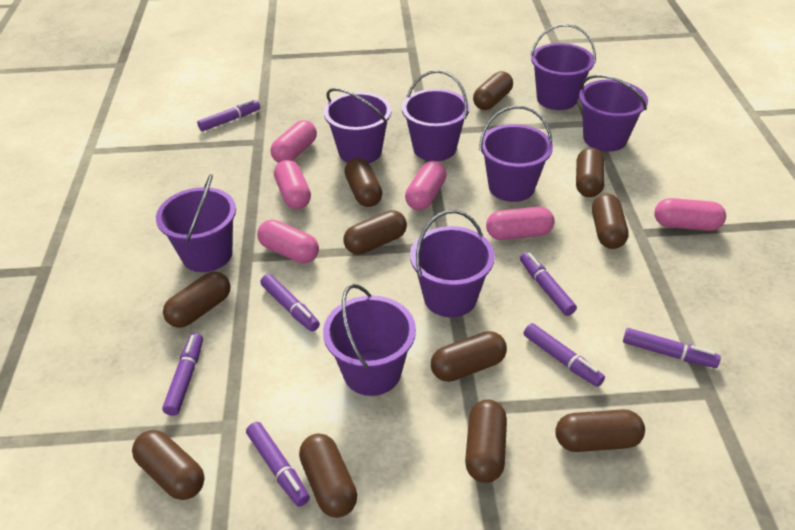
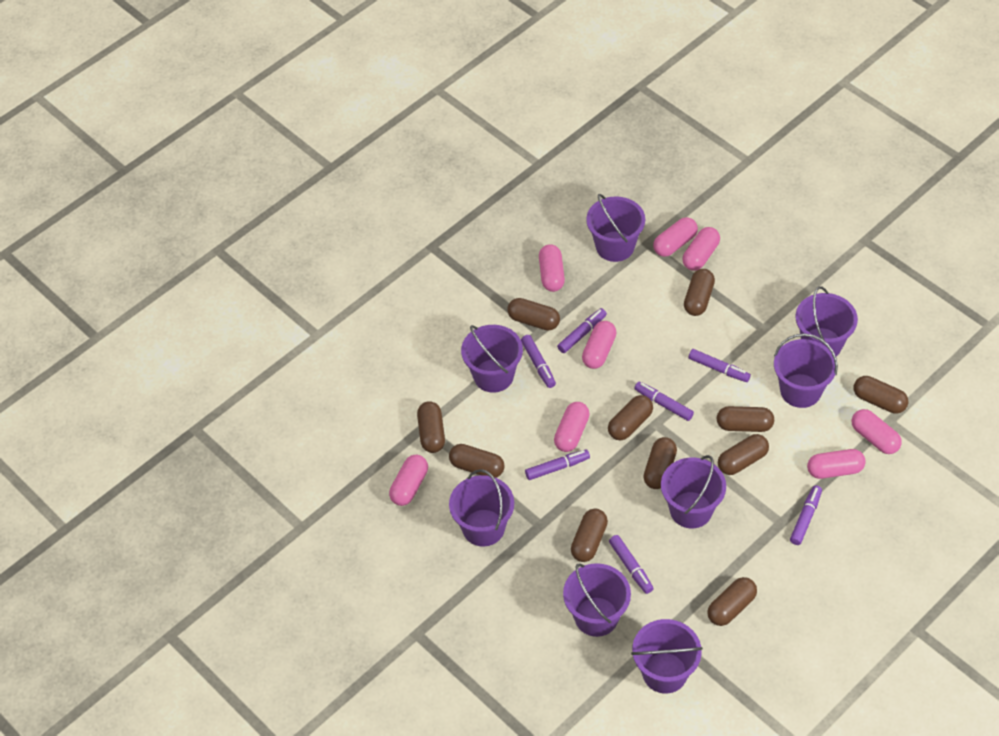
pink capsule: [257,219,319,264] [270,120,317,163] [274,160,311,209] [405,161,447,210] [486,207,554,240] [654,198,726,231] = 6 -> [389,455,428,506] [539,244,565,292] [554,402,590,452] [582,321,617,369] [653,217,698,257] [683,227,720,271] [807,449,866,479] [852,409,902,454] = 8

